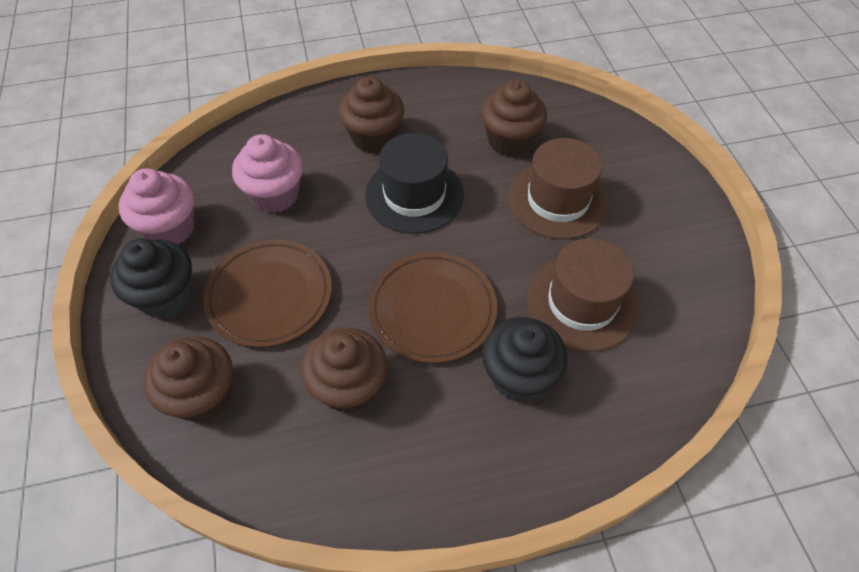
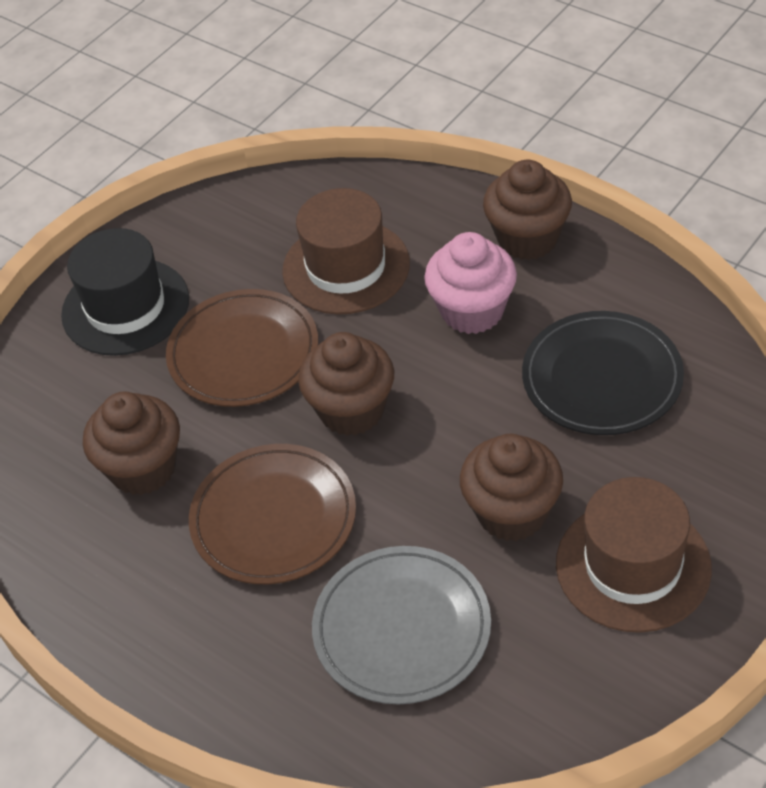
black cupcake: [110,238,193,319] [482,317,567,402] = 2 -> none = 0
black plate: none = 0 -> [522,311,684,435] = 1
grey plate: none = 0 -> [312,546,491,704] = 1
pink cupcake: [119,168,195,245] [232,134,303,213] = 2 -> [424,232,517,334] = 1

